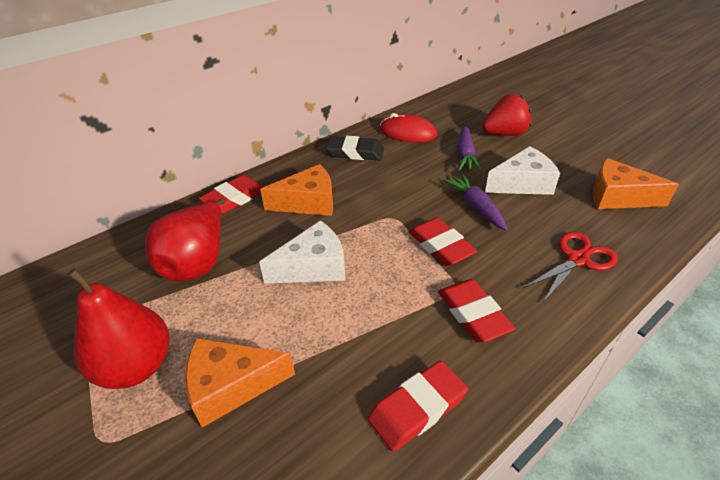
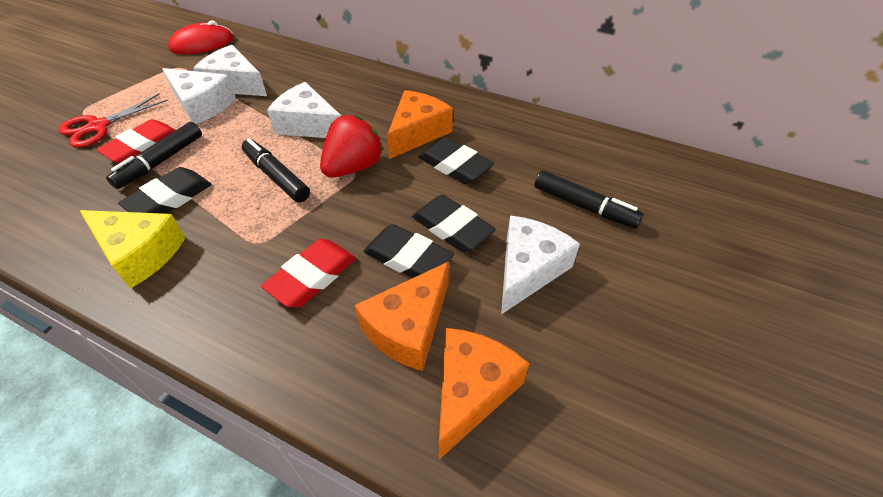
black eraser: [325,136,384,160] = 1 -> [118,167,212,214] [363,224,454,278] [412,195,496,252] [419,137,494,184] = 4
black marker: none = 0 -> [106,122,202,189] [242,138,310,202] [535,171,644,229] = 3
purple carrot: [443,173,508,231] [457,126,482,171] = 2 -> none = 0
red eraser: [199,175,264,214] [368,361,468,452] [408,218,477,266] [438,279,515,342] = 4 -> [96,119,176,163] [261,239,356,307] = 2
red pear: [67,268,170,389] [145,199,225,281] = 2 -> none = 0
white cheese: [259,221,346,284] [485,146,560,195] = 2 -> [162,68,236,124] [193,45,267,96] [267,82,341,138] [501,215,580,315] = 4
yellow cheese: none = 0 -> [80,210,186,289] = 1

